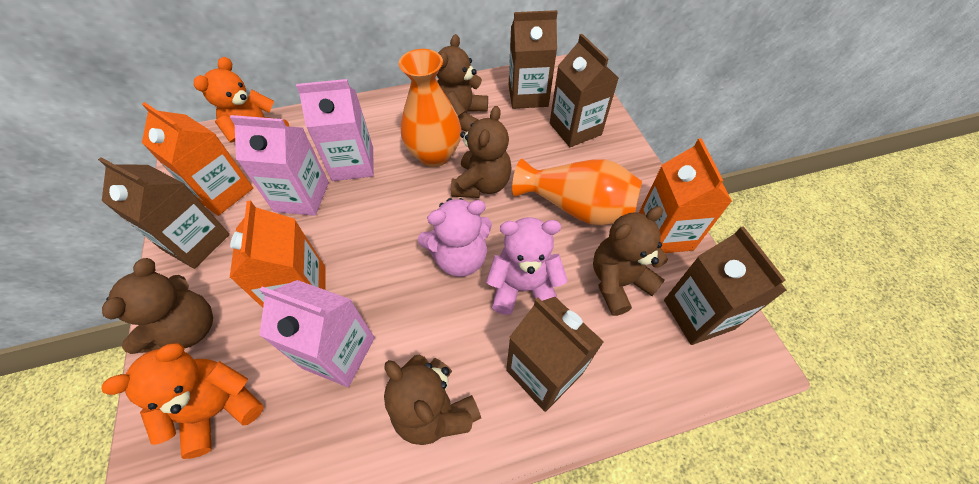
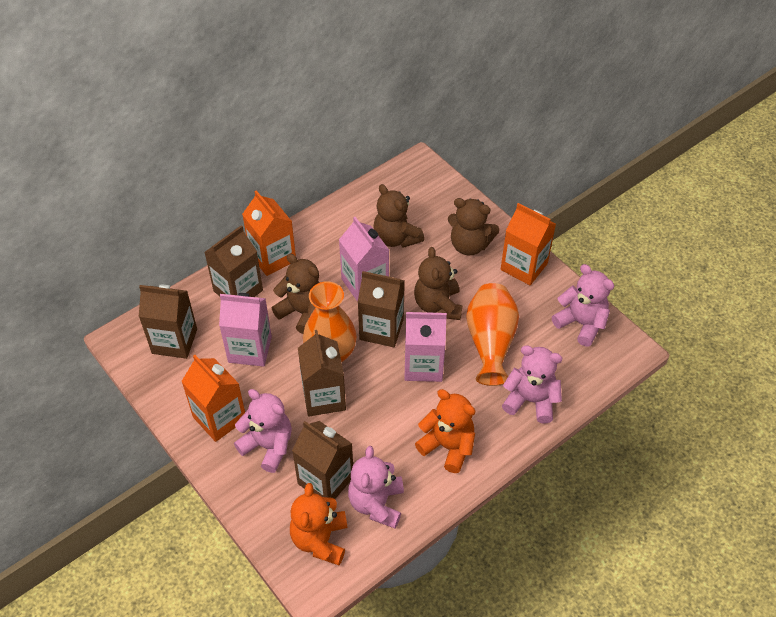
brown teddy bear: [102,258,213,354] [384,354,481,445] [437,34,488,132] [451,106,512,198] [593,206,668,316] = 5 -> [271,254,320,334] [373,184,424,248] [414,247,462,320] [448,198,500,256] = 4
pink teddy bear: [418,198,492,277] [486,217,568,315] = 2 -> [234,389,292,473] [348,446,404,528] [502,345,562,423] [552,264,614,347] = 4

